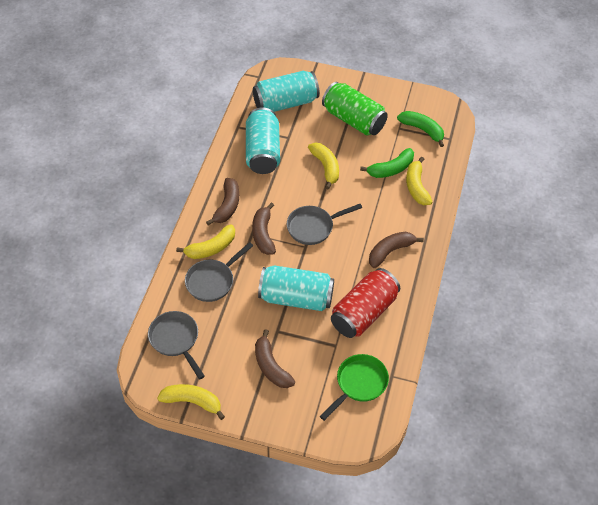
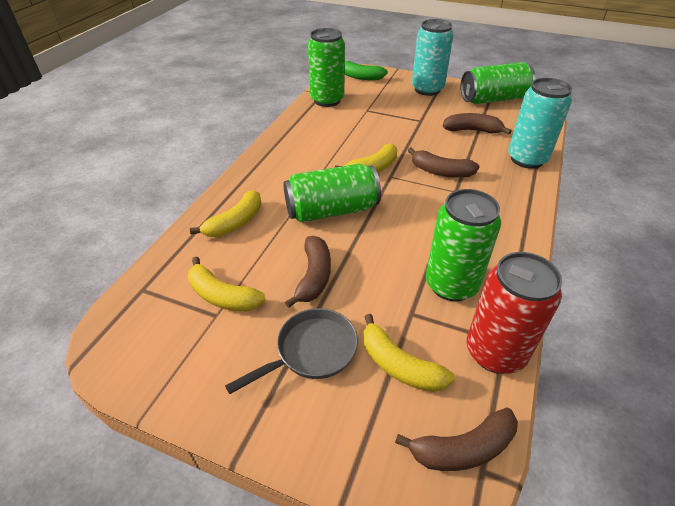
green banana: [360,148,414,178] [397,111,444,147] = 2 -> [345,61,388,80] = 1
green can: [322,82,388,136] = 1 -> [283,164,381,222] [308,28,345,107] [426,189,501,301] [461,62,535,104] = 4
green pan: [320,354,389,421] = 1 -> none = 0
grey pan: [148,311,205,380] [185,242,253,302] [287,204,362,245] = 3 -> [225,308,358,394] = 1
turquoise can: [246,108,280,174] [253,71,320,112] [258,265,334,311] = 3 -> [412,19,453,96] [508,78,572,169] = 2

